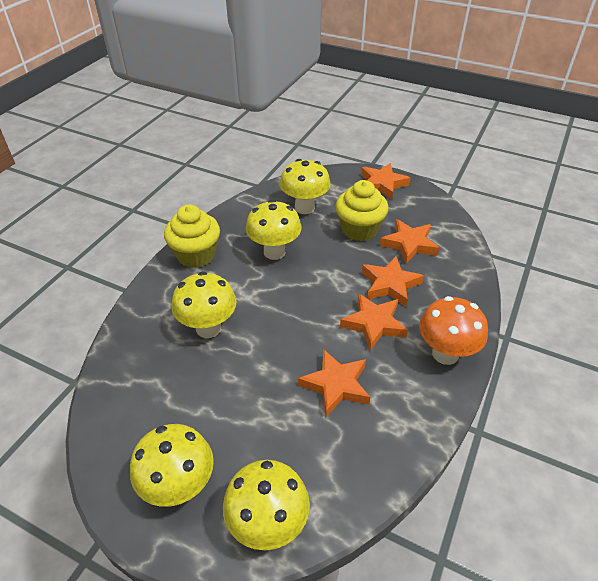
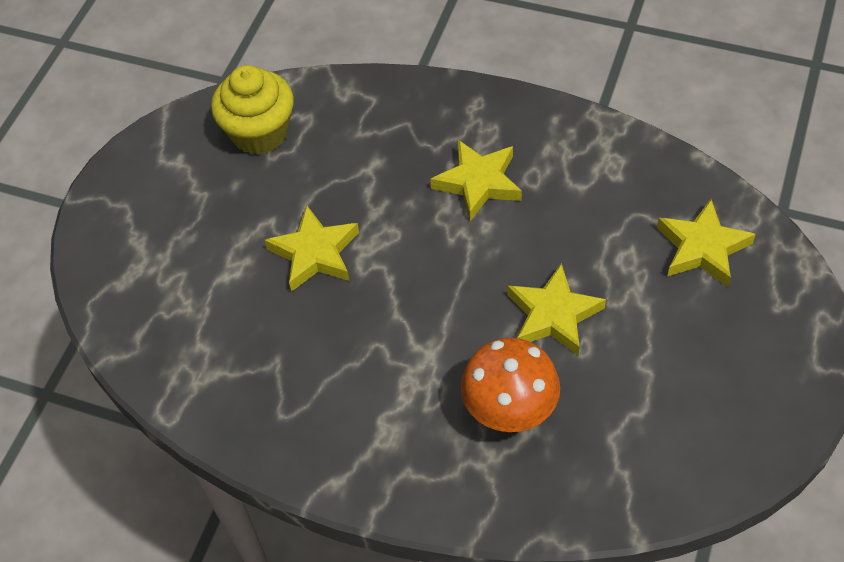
orange star: [298,349,370,417] [340,293,408,351] [361,163,410,200] [362,256,424,307] [380,219,439,264] = 5 -> none = 0
yellow cupcake: [164,205,220,268] [335,180,389,241] = 2 -> [211,65,294,155] = 1
yellow mushroom: [130,424,214,507] [172,271,237,338] [223,460,310,550] [246,200,301,260] [280,159,331,214] = 5 -> none = 0
yellow star: none = 0 -> [264,205,359,292] [430,140,522,221] [507,263,606,356] [657,199,756,287] = 4

